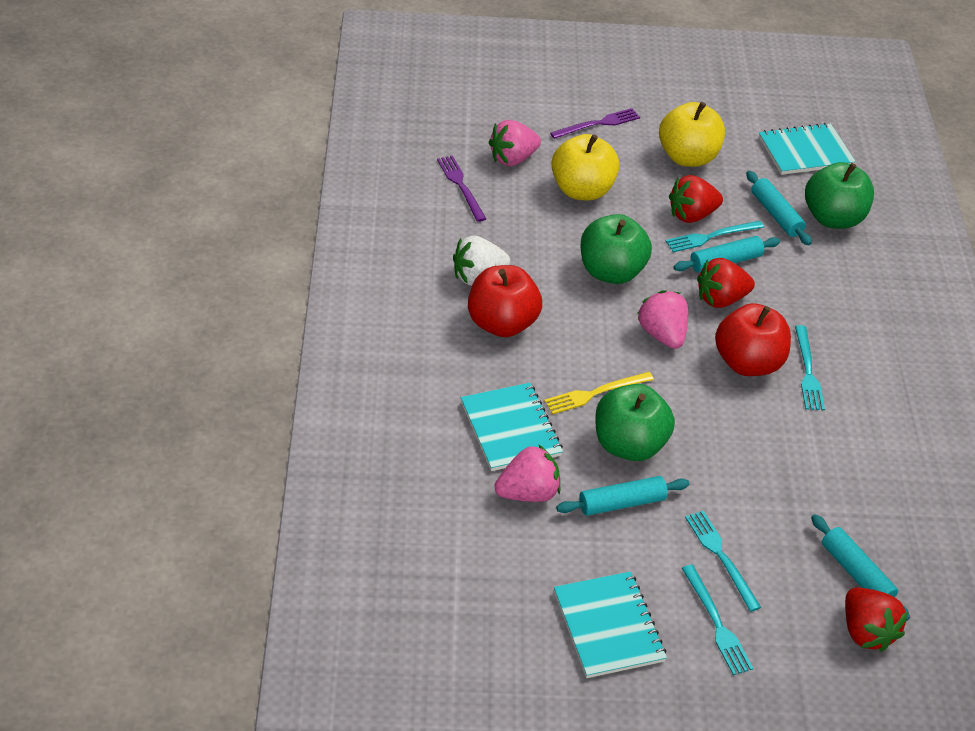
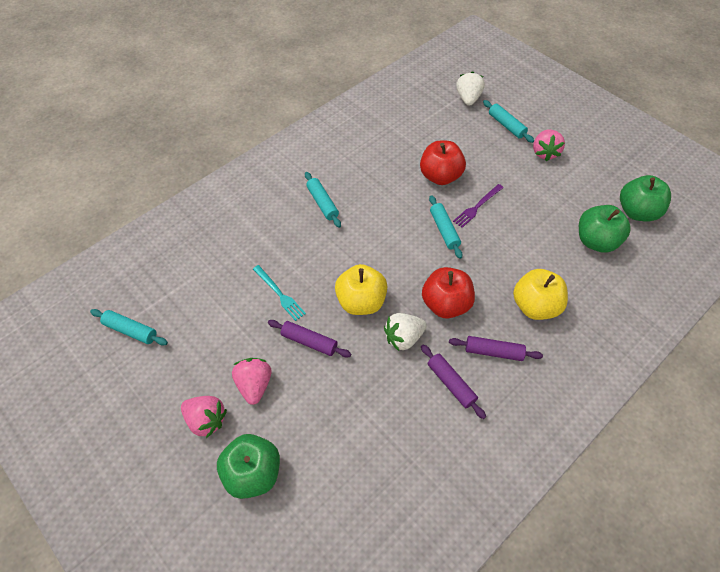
purple fork: [437,155,486,222] [550,108,640,139] = 2 -> [453,184,504,228] = 1
purple rolling pin: none = 0 -> [268,320,351,357] [421,344,486,419] [449,336,543,361] = 3
red strawberry: [669,175,723,223] [697,258,755,308] [845,587,908,652] = 3 -> none = 0
turquoise fork: [665,221,764,252] [682,565,754,675] [685,511,761,612] [795,325,825,410] = 4 -> [253,265,306,321] = 1
turquoise notebook: [461,383,563,471] [554,571,667,678] [759,123,856,175] = 3 -> none = 0
white strawberry: [453,236,510,286] = 1 -> [384,313,427,351] [456,71,485,106] = 2
yellow fork: [544,372,654,414] = 1 -> none = 0

